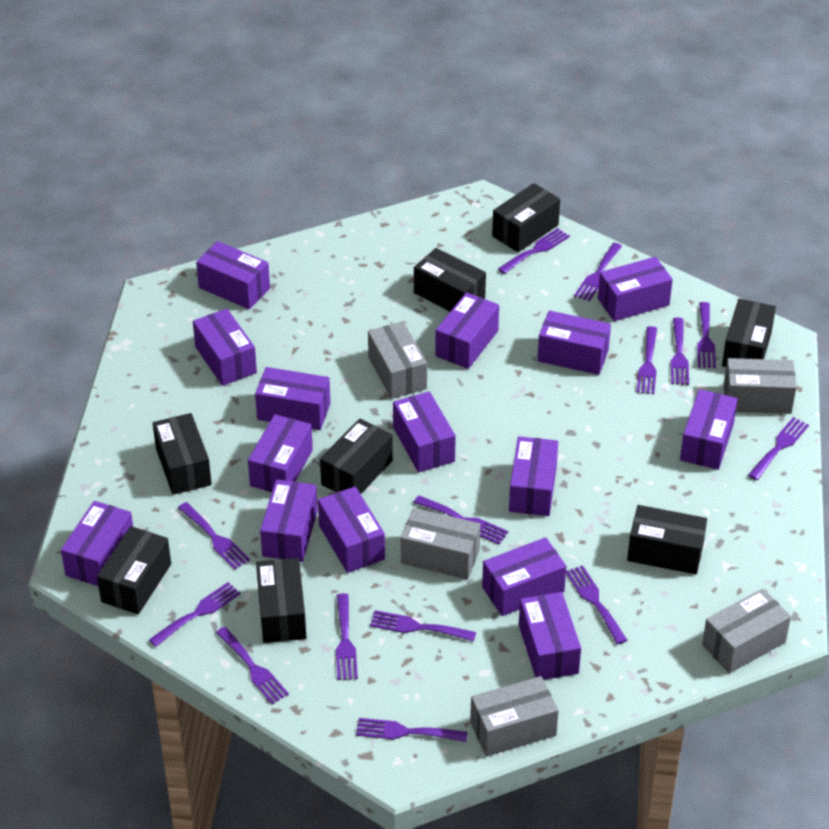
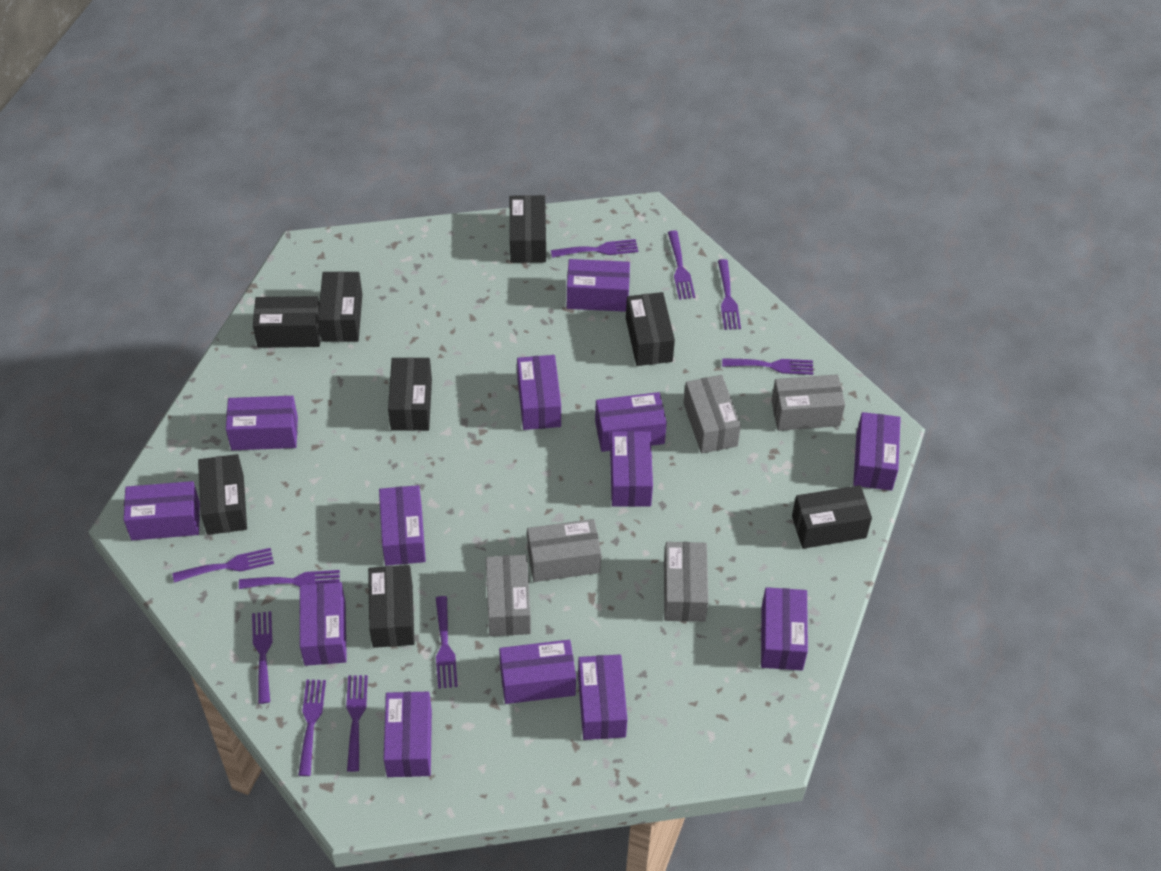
purple box: [61,501,133,586] [193,309,257,386] [196,241,270,309] [248,414,313,492] [255,367,330,430] [260,479,318,562] [318,486,385,573] [393,391,456,472] [435,292,499,369] [482,537,566,616] [509,436,558,516] [519,592,581,680] [537,311,611,375] [598,257,673,321] [680,389,738,470] = 15 -> [124,481,200,540] [226,396,298,450] [300,582,347,666] [379,485,426,566] [384,692,432,777] [499,640,576,704] [517,355,561,430] [567,259,630,312] [578,654,627,740] [595,392,667,452] [610,431,653,507] [761,587,808,670] [853,412,901,491] = 13
purple fork: [149,582,241,647] [178,502,250,569] [216,627,289,704] [336,593,358,680] [356,718,467,742] [370,610,476,641] [414,495,508,544] [498,228,570,274] [566,565,628,645] [574,243,622,302] [637,326,657,394] [671,318,689,385] [697,302,716,368] [748,417,809,480] = 14 -> [172,548,274,583] [239,570,340,589] [252,611,272,704] [298,680,326,776] [346,675,368,772] [436,596,458,689] [551,239,638,258] [668,231,695,300] [718,259,741,330] [722,358,813,375] = 10

